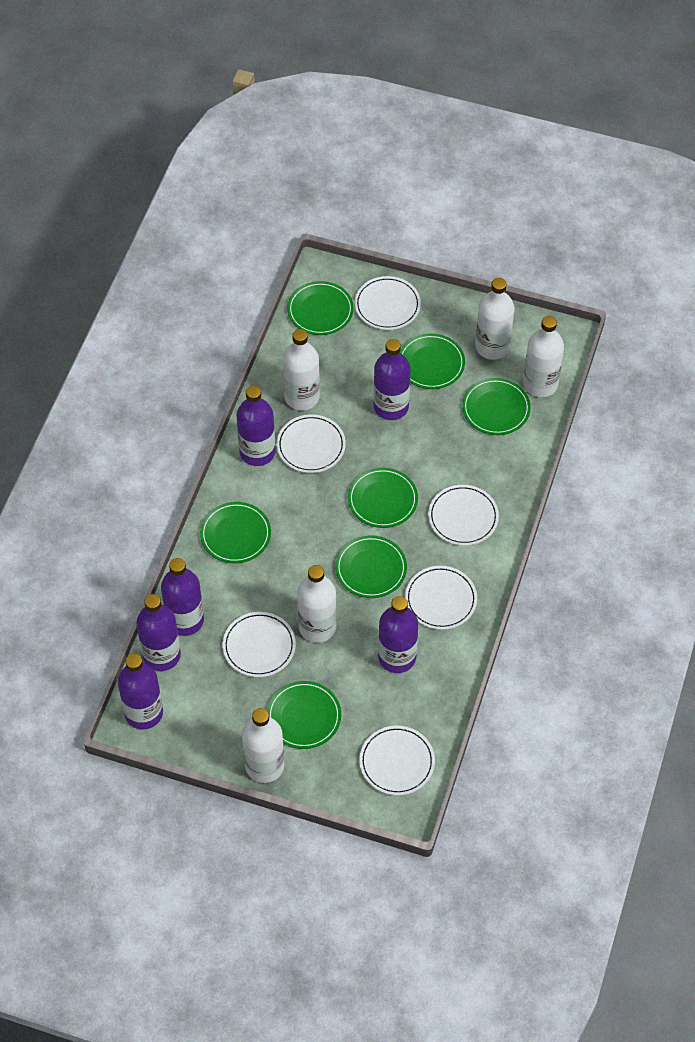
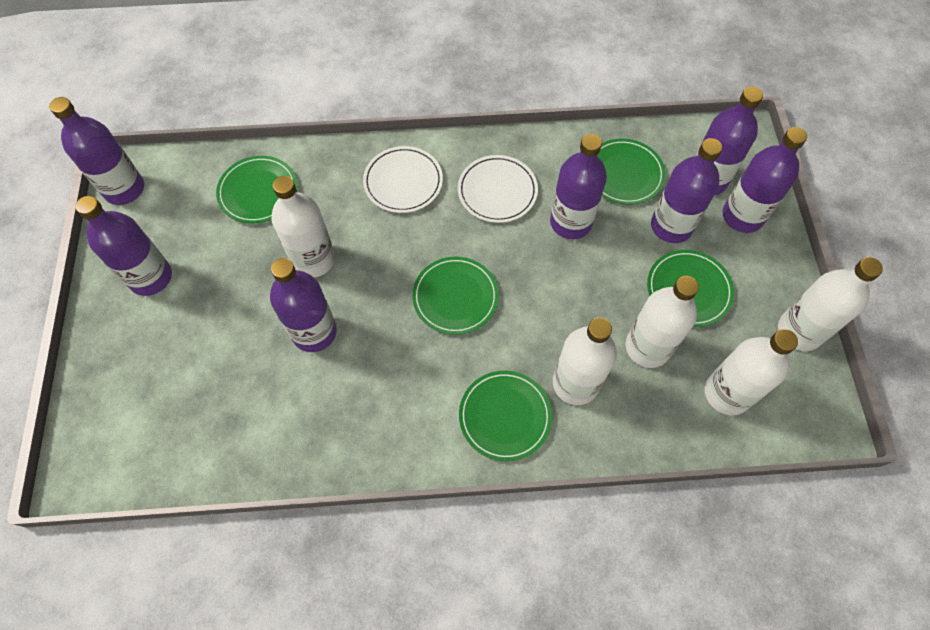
green plate: [200,502,271,563] [267,681,341,749] [287,281,354,335] [335,535,407,598] [348,468,418,528] [399,333,465,389] [462,378,531,435] = 7 -> [216,156,297,223] [412,257,499,335] [459,371,552,461] [597,139,666,205] [647,250,734,327] = 5
purple bottle: [118,654,163,729] [136,594,181,671] [161,558,204,636] [237,386,275,466] [373,339,411,420] [378,596,418,673] = 6 -> [49,97,144,205] [75,196,172,296] [270,258,337,352] [550,134,607,239] [651,138,722,243] [695,87,763,195] [722,127,807,233] = 7
white plate: [222,612,296,677] [277,415,346,473] [355,276,421,330] [359,726,435,795] [405,566,477,630] [428,485,499,546] = 6 -> [363,146,443,213] [458,155,538,223] = 2

